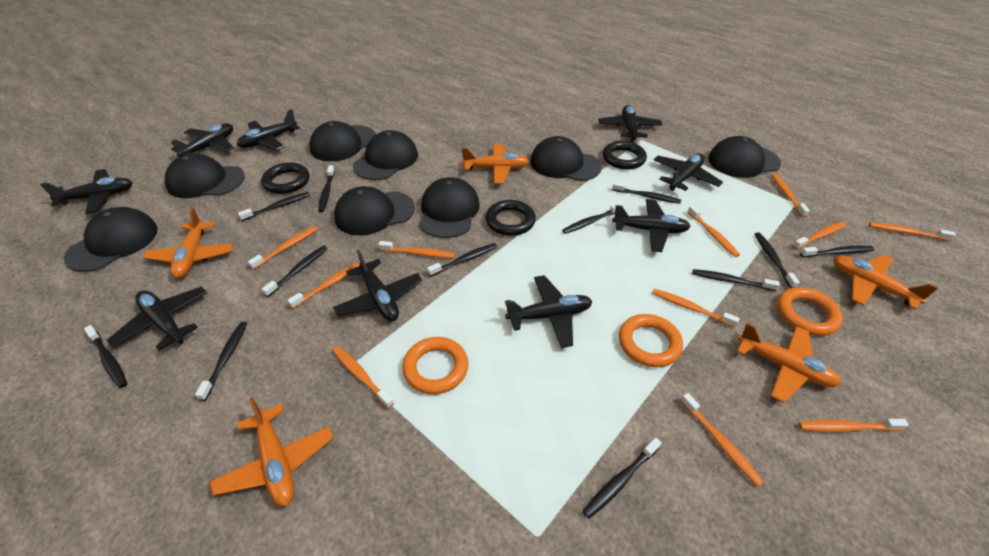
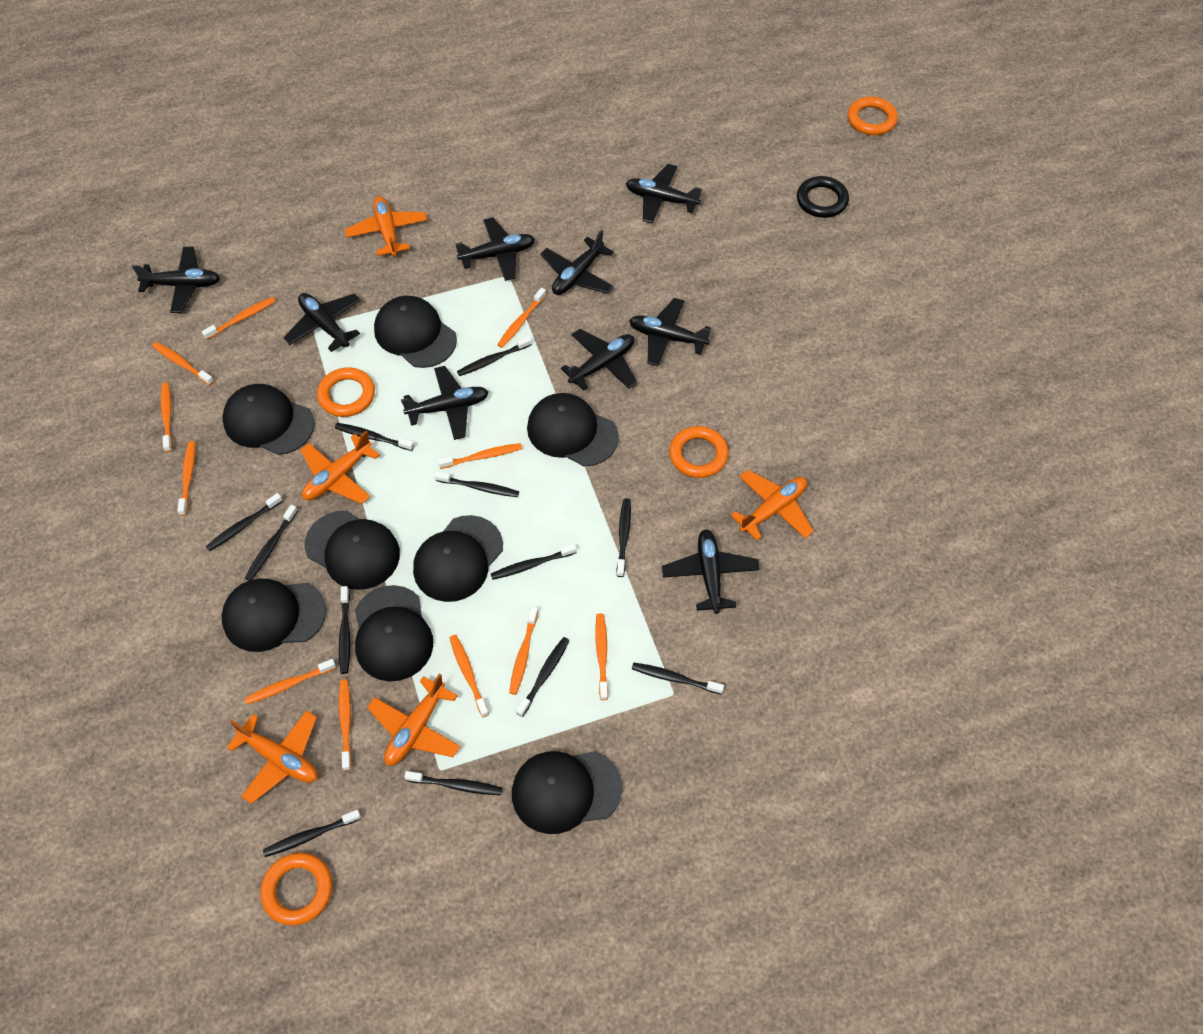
black ring: [261,162,309,194] [486,200,536,236] [603,141,647,170] = 3 -> [797,176,849,218] = 1
orange ring: [402,337,468,394] [619,314,683,367] [777,287,843,336] = 3 -> [260,853,332,926] [317,367,375,417] [669,426,729,478] [847,96,898,135] = 4

